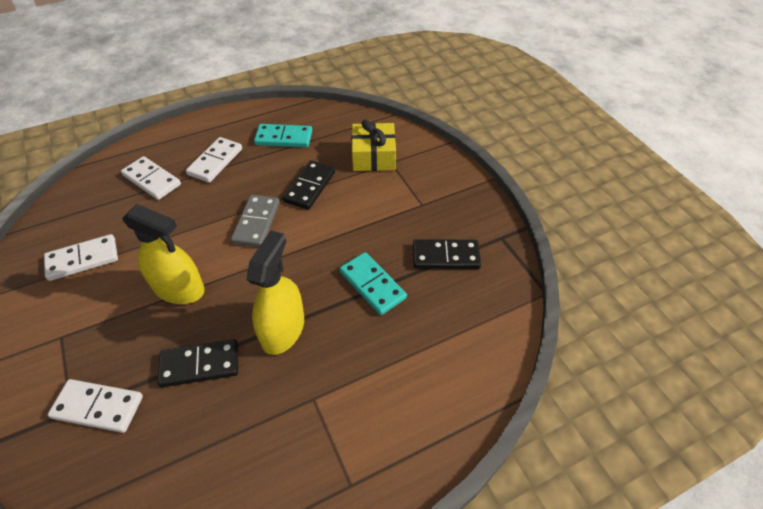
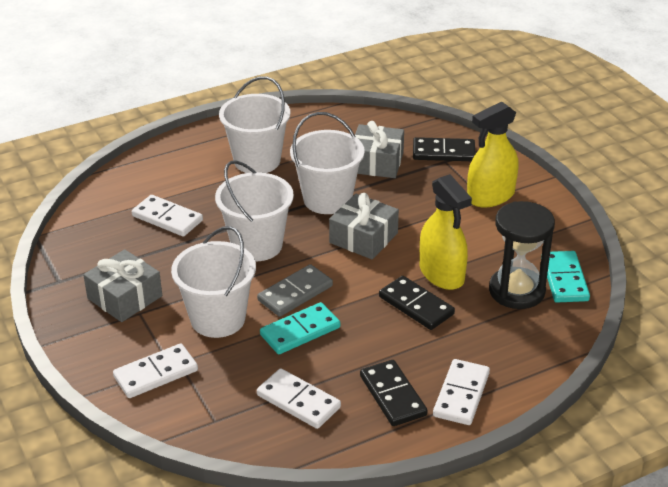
black hourglass: none = 0 -> [489,201,555,309] = 1
grey gift: none = 0 -> [83,249,162,322] [329,193,399,259] [355,121,404,178] = 3
white bucket: none = 0 -> [171,226,256,338] [215,160,294,262] [219,76,290,173] [290,112,365,214] = 4
yellow gift: [351,120,396,171] = 1 -> none = 0

